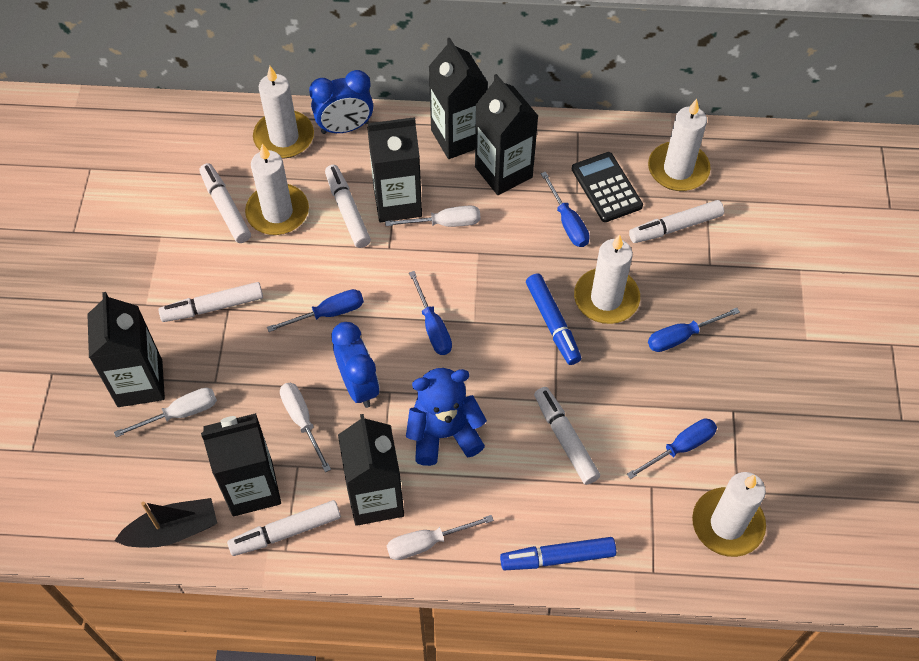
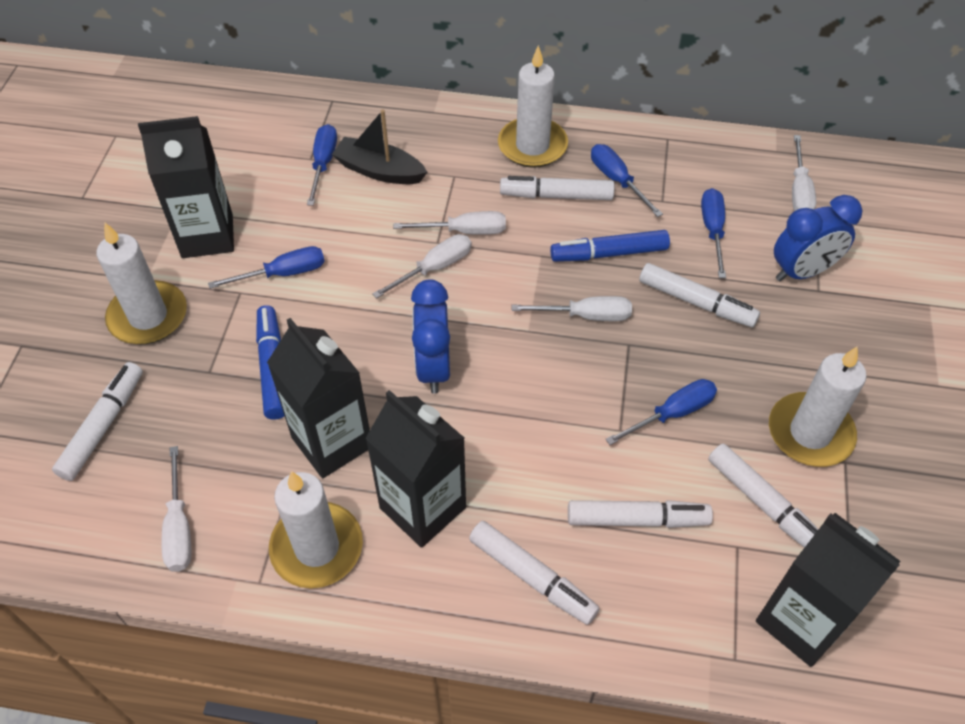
black calculator: [572,152,643,222] = 1 -> none = 0
black carton: [87,292,165,407] [201,413,281,516] [338,414,404,526] [367,117,422,222] [429,38,488,159] [475,74,538,195] = 6 -> [138,116,234,258] [267,318,370,478] [365,390,466,548] [756,513,900,667] = 4
blue teddy bear: [406,368,487,466] = 1 -> none = 0
white candle: [245,144,309,235] [253,66,314,158] [574,234,640,324] [648,99,711,191] [692,472,766,557] = 5 -> [96,223,187,344] [269,471,363,588] [498,45,568,168] [769,347,866,467] = 4
white screwdriver: [114,388,217,437] [280,383,331,472] [385,205,480,227] [387,515,494,560] = 4 -> [162,446,191,572] [372,234,472,299] [393,211,506,235] [512,296,632,321] [792,135,816,211] = 5

